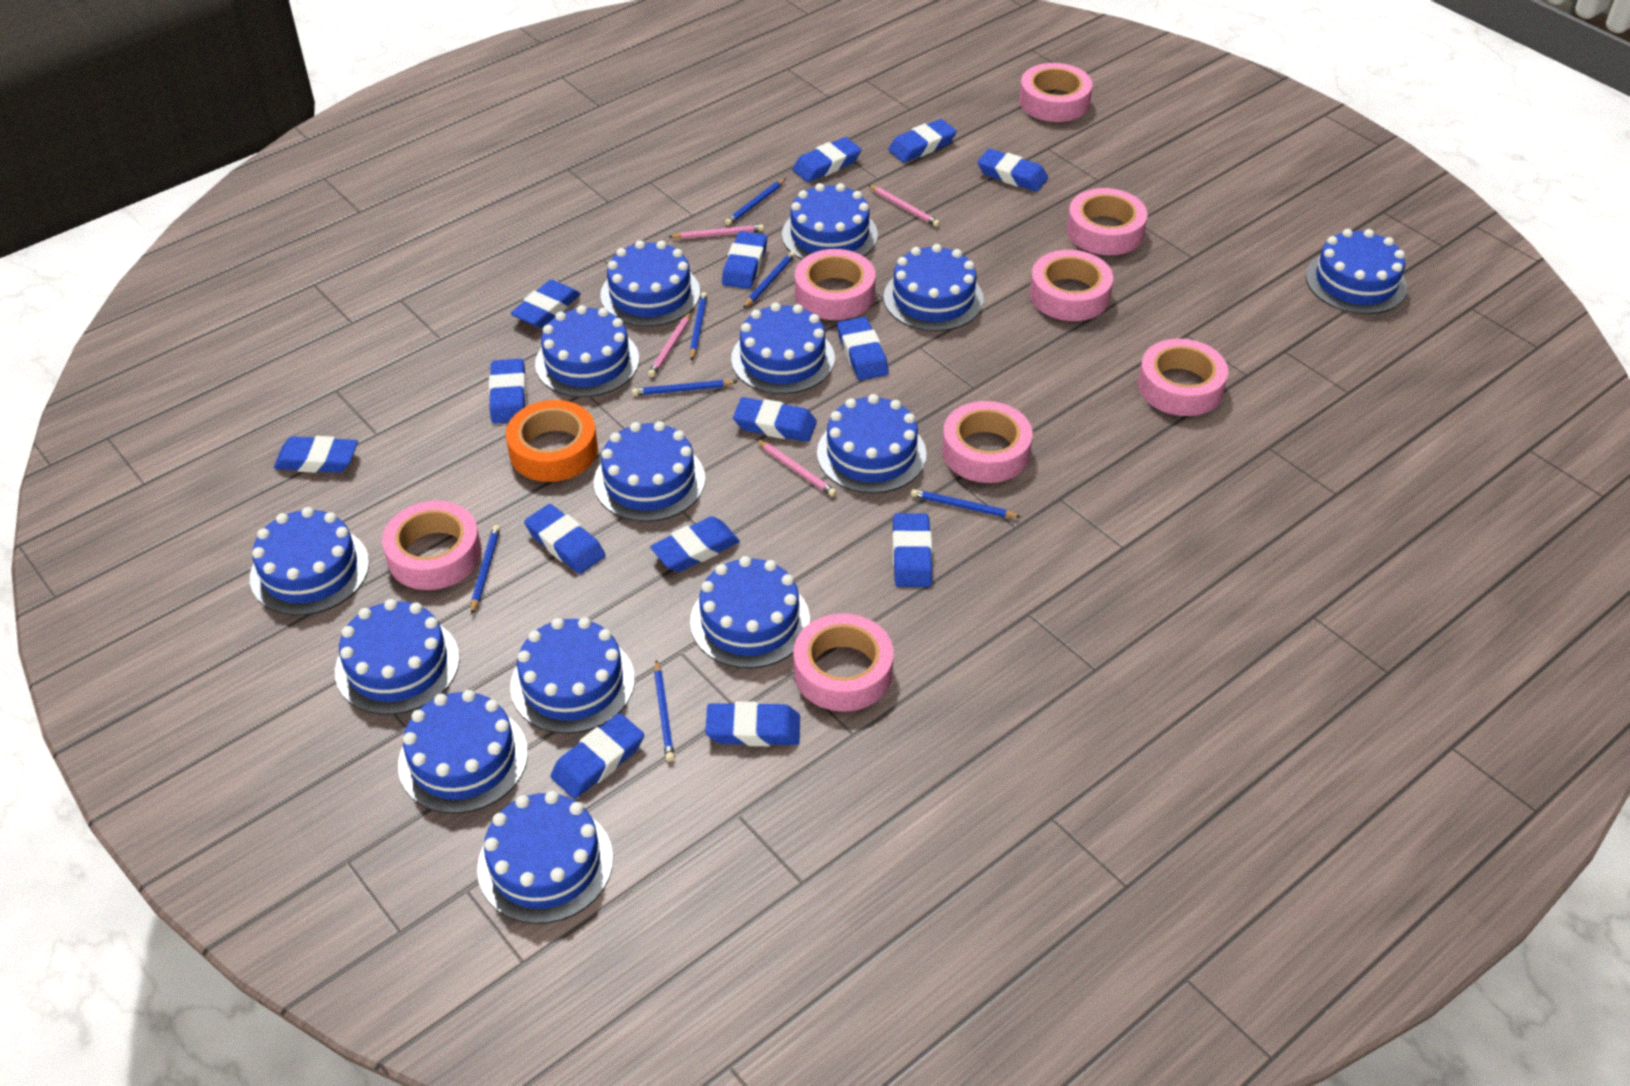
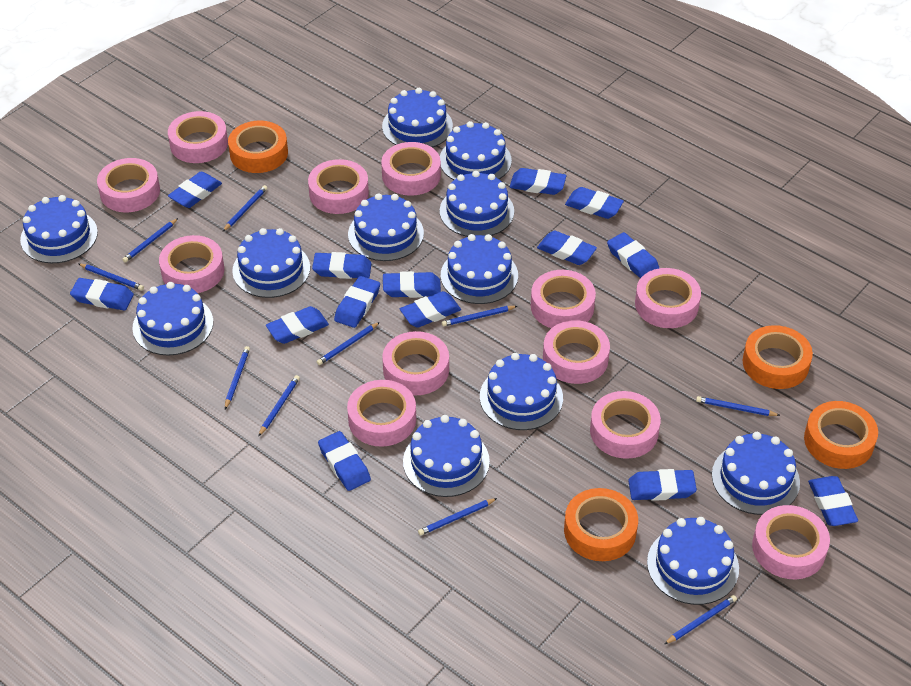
blue cake: [250,507,369,616] [335,599,460,715] [398,690,528,814] [477,791,613,924] [510,617,635,734] [535,305,639,397] [594,421,705,522] [600,240,700,327] [690,556,810,668] [731,303,835,394] [782,183,878,259] [817,394,927,493] [884,244,984,331] [1306,229,1407,314] = 14 -> [20,195,98,263] [132,282,213,356] [232,228,310,298] [348,193,424,261] [382,88,453,148] [403,415,490,497] [440,121,512,180] [440,171,514,237] [441,234,518,304] [480,353,563,430] [647,517,739,605] [712,432,800,515] = 12
blue pencil: [471,525,500,615] [632,380,737,396] [654,660,675,762] [690,292,708,361] [725,178,786,226] [743,251,795,308] [911,489,1021,518] = 7 -> [79,264,144,291] [122,218,178,262] [223,185,267,231] [225,346,250,409] [258,375,300,437] [317,322,380,365] [418,498,497,536] [442,306,517,326] [665,595,737,644] [696,396,781,416] = 10
orange tape: [506,400,598,482] = 1 -> [228,121,288,173] [564,488,638,561] [742,325,813,389] [804,401,878,469] = 4
pink pencil: [648,311,692,377] [669,224,764,239] [756,439,837,497] [868,185,940,227] = 4 -> none = 0
pink tape: [382,501,482,590] [793,613,894,711] [795,249,876,320] [942,401,1033,483] [1019,63,1092,122] [1030,250,1113,321] [1067,188,1148,255] [1138,338,1228,416] = 8 -> [97,158,160,212] [159,235,224,293] [168,111,228,163] [308,159,369,214] [347,380,416,447] [381,142,441,196] [382,331,449,395] [531,270,596,328] [543,320,610,384] [590,391,661,459] [635,268,701,328] [752,505,830,579] = 12

